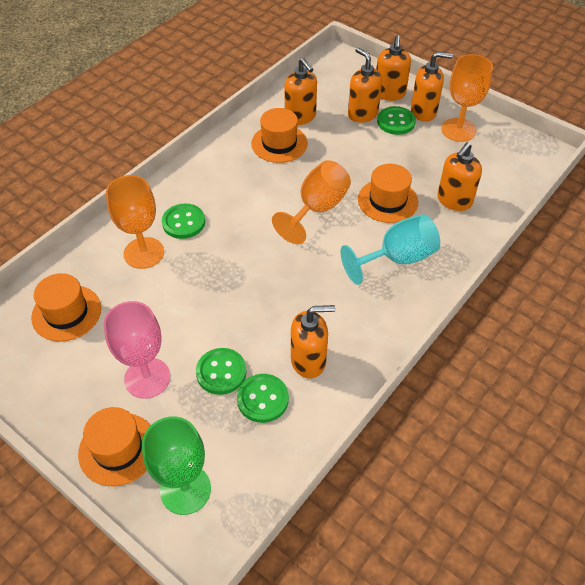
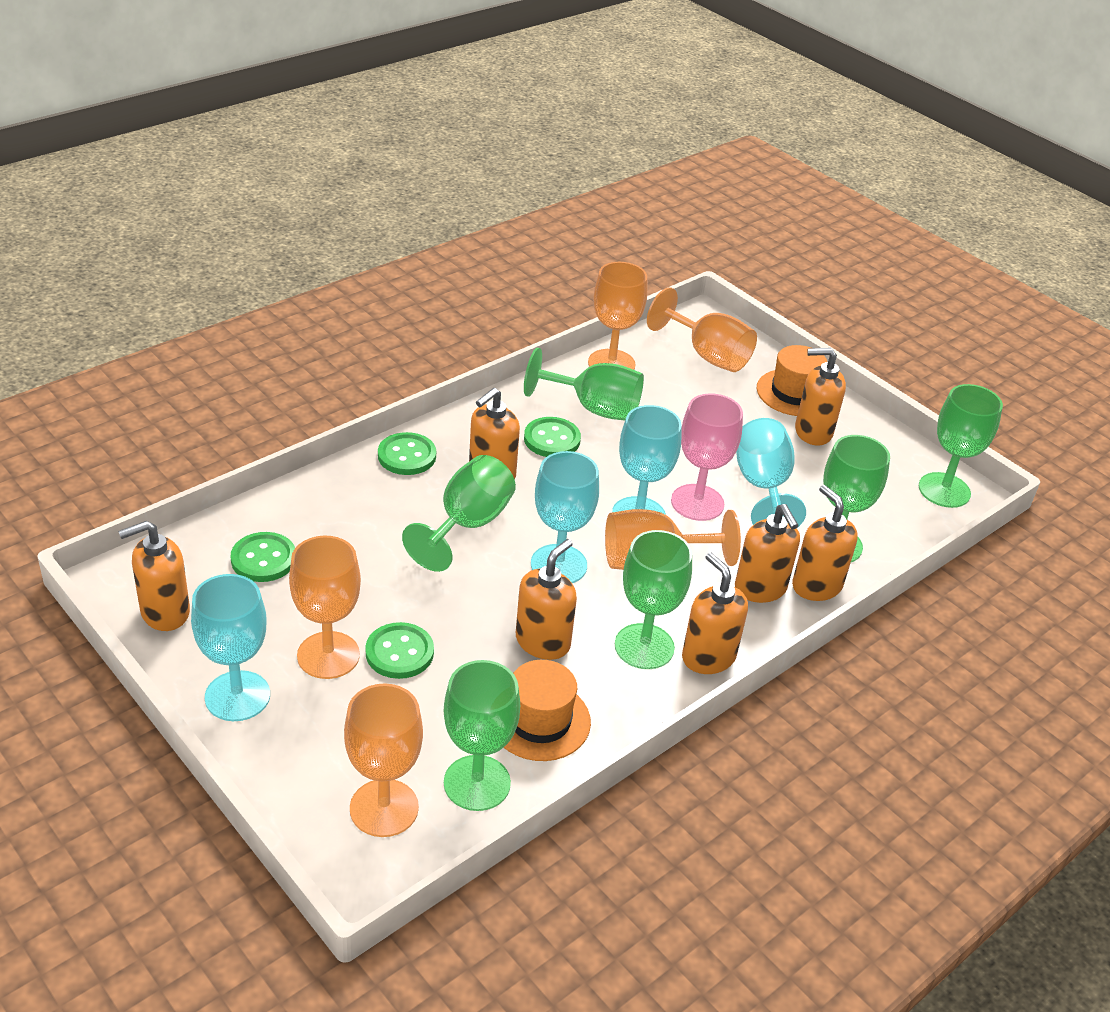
green goblet: [142,416,211,515] = 1 -> [402,455,516,572] [444,660,520,811] [524,348,644,420] [615,530,692,669] [823,435,890,562] [919,384,1003,508] = 6
orange goblet: [106,175,164,269] [272,160,351,244] [441,54,493,142] = 3 -> [289,536,361,679] [344,683,423,837] [588,262,648,370] [605,509,741,570] [647,287,757,372] = 5
orange hat: [31,273,101,342] [78,407,151,486] [251,108,308,163] [358,164,418,223] = 4 -> [504,660,591,761] [757,345,827,416] = 2
orange soap dispenser: [284,58,317,125] [291,305,335,378] [348,47,382,123] [376,35,411,101] [411,52,453,122] [437,142,482,211] = 6 -> [118,521,190,631] [469,388,520,479] [516,539,577,660] [682,553,748,674] [735,504,800,603] [792,485,858,601] [795,348,846,446] = 7
turquoise goblet: [340,214,440,285] = 1 -> [191,574,270,721] [531,451,599,583] [612,405,682,515] [736,418,806,528] = 4

